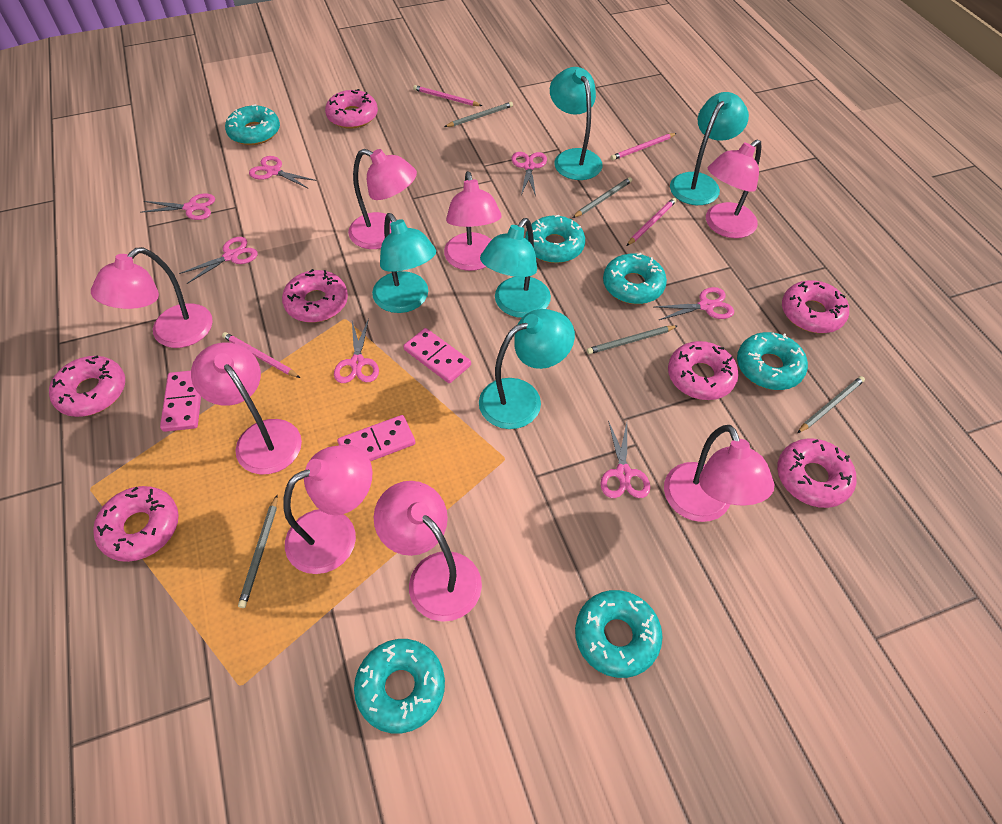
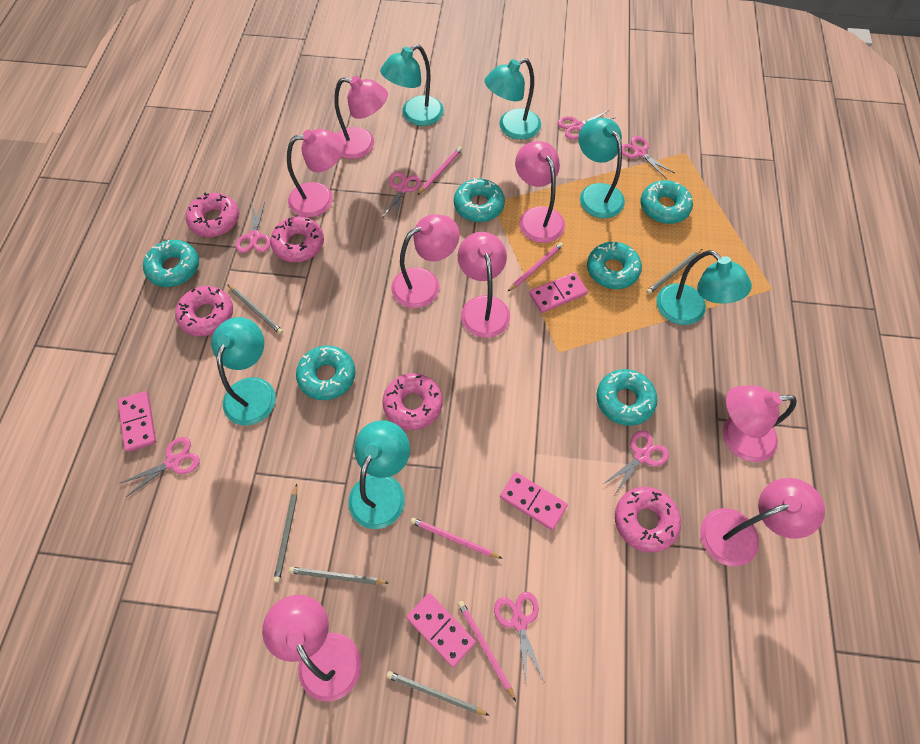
pink domino: [160,371,201,432] [337,415,415,461] [403,328,471,383] = 3 -> [118,391,156,452] [406,593,476,667] [500,472,568,530] [529,272,588,313] = 4
pink donut: [49,355,125,417] [93,486,179,562] [282,269,348,323] [325,89,378,129] [668,341,738,400] [777,438,856,508] [782,281,849,333] = 7 -> [175,286,233,336] [186,193,239,237] [270,216,324,262] [382,373,443,430] [615,487,681,553] = 5
turquoise lamp: [372,213,436,313] [479,309,575,429] [480,218,551,318] [550,67,603,180] [670,92,749,205] = 5 -> [211,317,276,425] [348,420,410,529] [380,44,444,126] [484,58,541,140] [578,118,625,218] [656,250,752,325] = 6

